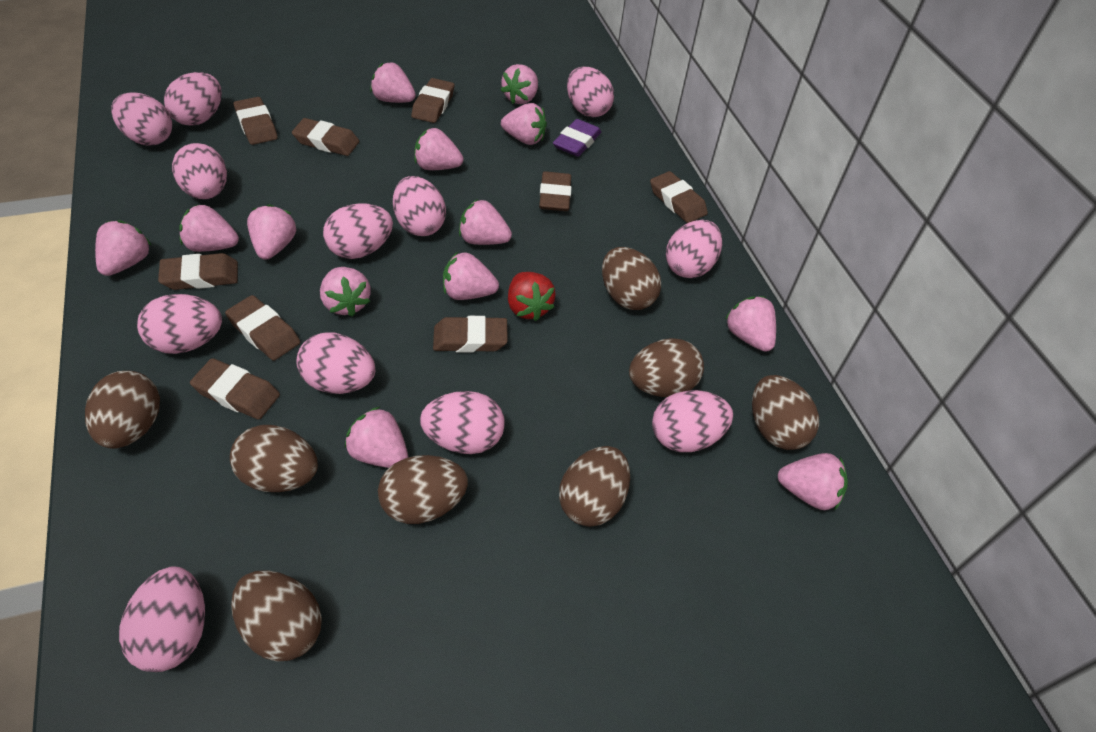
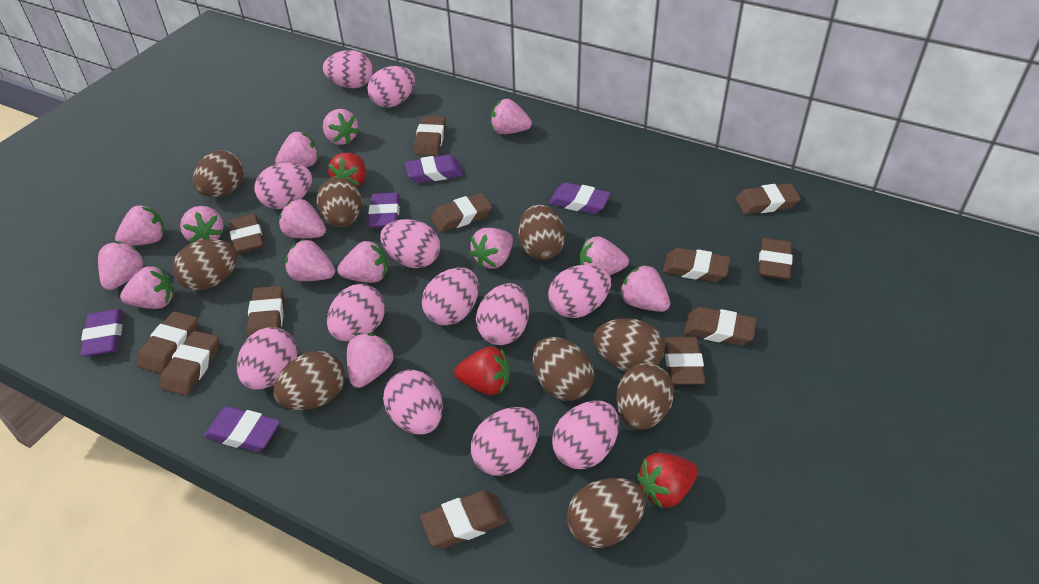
brown egg: [85,371,160,449] [230,425,318,492] [231,570,322,661] [378,455,468,524] [559,446,630,527] [602,247,661,310] [629,338,704,397] [752,375,819,450] = 8 -> [173,239,238,290] [193,150,244,197] [273,351,345,410] [316,178,362,227] [518,204,565,260] [532,337,594,401] [567,478,646,548] [594,318,665,372] [616,363,674,430] = 9
brown eraser: [158,253,238,290] [190,358,280,420] [225,295,300,361] [234,97,278,145] [292,118,359,156] [411,78,454,123] [433,316,508,353] [539,171,572,211] [650,171,708,223] = 9 -> [137,311,198,374] [160,331,219,395] [229,214,264,254] [247,286,284,338] [414,116,446,156] [420,491,507,548] [431,193,492,232] [663,248,730,282] [664,337,706,385] [684,307,757,345] [735,183,801,214] [758,238,793,280] = 12
pink strawberry: [95,220,151,276] [179,204,239,252] [247,204,296,260] [320,267,371,317] [345,407,408,468] [370,62,416,103] [414,128,463,170] [443,252,499,300] [459,199,512,245] [501,64,538,104] [501,103,547,145] [725,296,776,352] [778,453,848,510] = 13 -> [98,241,145,290] [115,204,164,246] [120,266,174,309] [180,206,224,243] [275,131,319,167] [279,198,326,238] [285,239,335,281] [323,109,359,145] [337,241,387,283] [347,333,395,388] [469,228,513,269] [491,99,532,134] [580,236,629,275] [619,264,670,312] = 14
purple eraser: [553,119,601,157] = 1 -> [81,309,123,357] [204,406,280,452] [368,193,400,228] [405,155,463,183] [549,183,611,214] = 5
red strawberry: [508,272,556,321] = 1 -> [328,153,366,188] [454,347,510,395] [637,453,698,508] = 3

